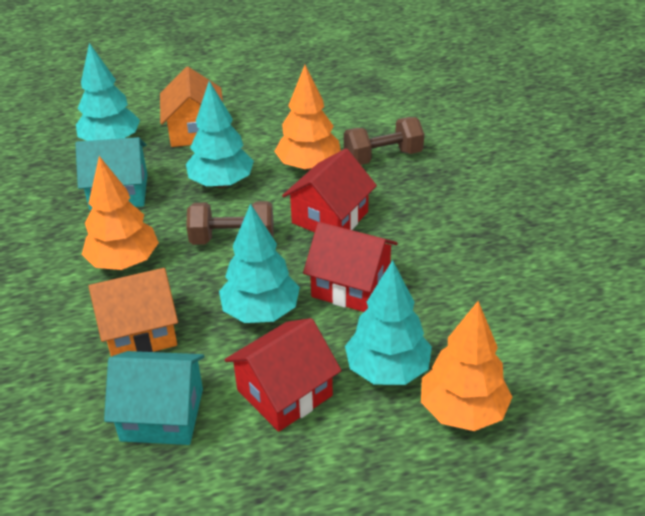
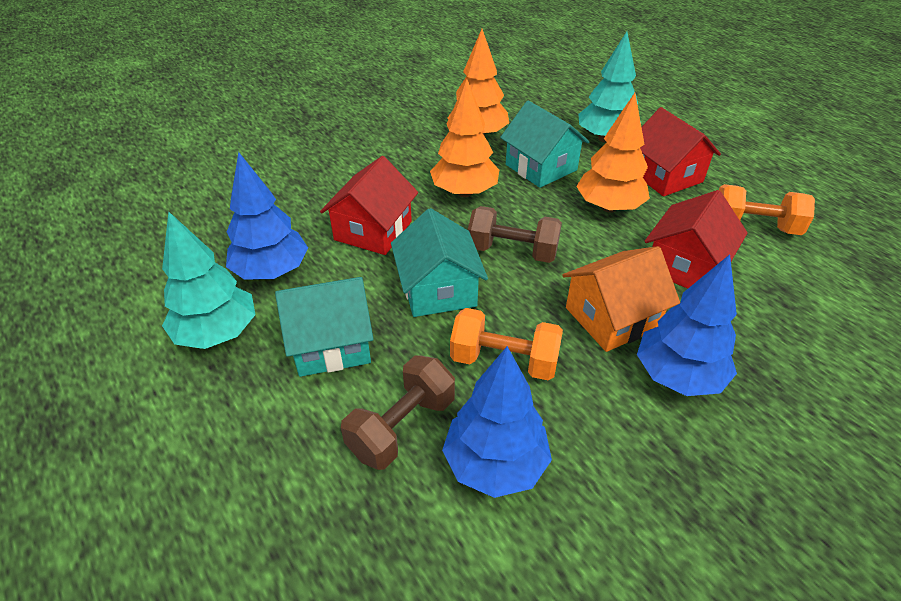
blue tree: none = 0 -> [226,152,308,280] [442,346,552,498] [637,254,737,396] = 3
orange dumbbell: none = 0 -> [450,308,563,381] [719,184,815,235] = 2
orange house: [88,268,178,357] [160,67,223,147] = 2 -> [562,246,680,352] = 1
turquoise house: [75,137,147,210] [104,351,204,445] = 2 -> [275,277,374,377] [391,208,488,317] [500,101,589,188] = 3
turquoise tree: [76,43,140,141] [186,81,254,188] [219,203,300,323] [345,260,432,385] = 4 -> [162,211,255,349] [578,31,641,142] = 2

